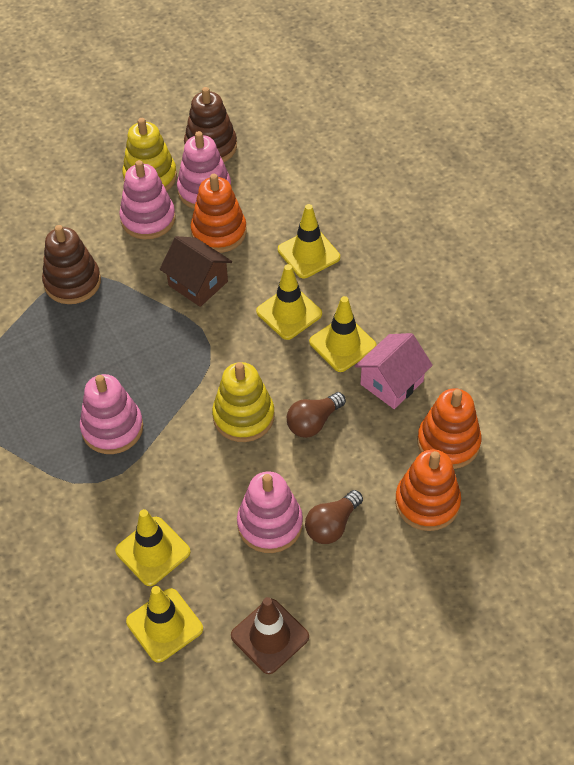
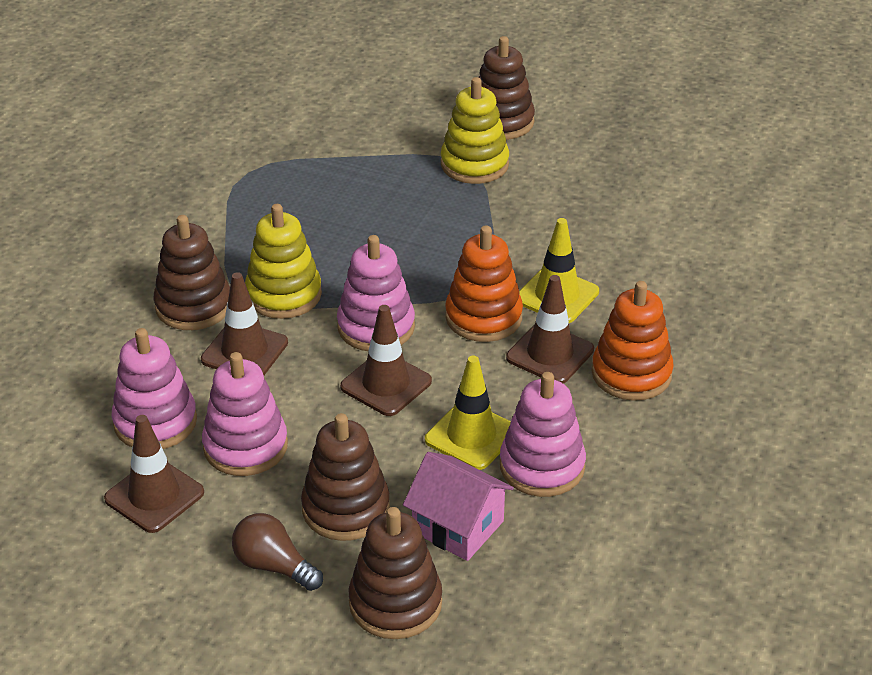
brown house: [160,236,232,307] = 1 -> none = 0
brown light bulb: [287,392,346,438] [305,490,363,544] = 2 -> [232,513,323,591] = 1
brown stacking toy: [42,225,101,304] [184,87,237,162] = 2 -> [153,215,230,330] [301,413,390,541] [349,507,442,639] [478,36,535,140] = 4
brown traffic cone: [231,597,309,674] = 1 -> [104,415,204,533] [201,272,288,375] [340,305,432,416] [506,275,594,383] = 4
orange stacking toy: [191,174,247,253] [395,449,461,531] [417,388,482,469] = 3 -> [445,225,523,342] [592,281,674,401] = 2
yellow traffic cone: [115,509,191,586] [126,586,203,663] [256,264,322,340] [278,204,340,278] [309,296,377,372] = 5 -> [425,355,511,470] [519,218,599,323] = 2

